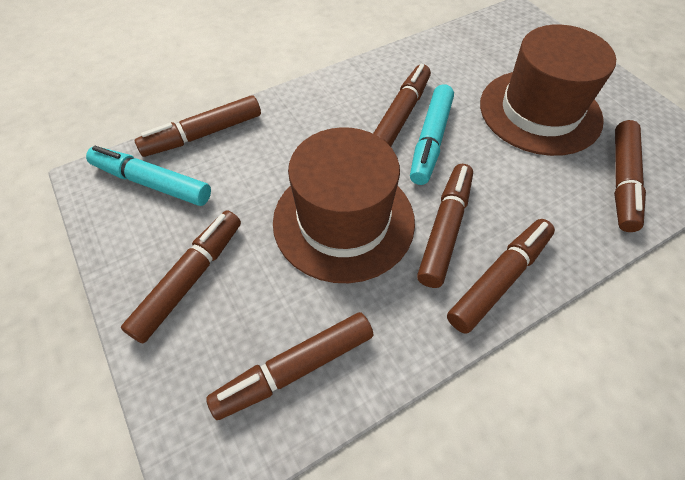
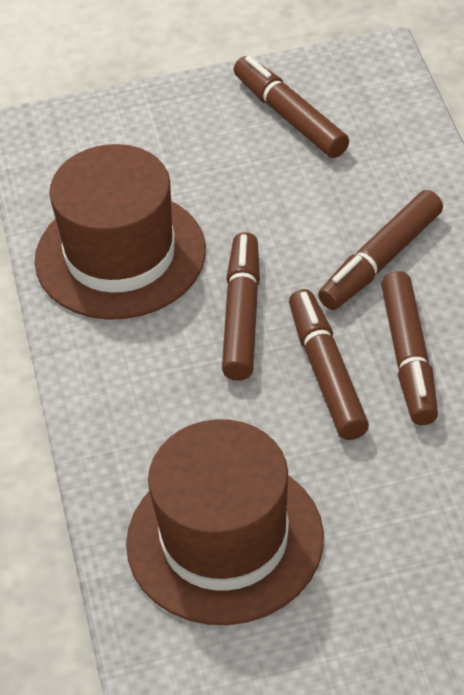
brown marker: [121,211,241,343] [135,95,261,157] [206,312,374,420] [373,64,431,147] [417,164,473,288] [447,219,555,334] [614,120,646,232] = 7 -> [222,232,260,381] [233,56,349,158] [289,289,369,440] [318,190,443,310] [381,271,438,425] = 5
turquoise marker: [86,146,211,206] [410,84,454,185] = 2 -> none = 0

